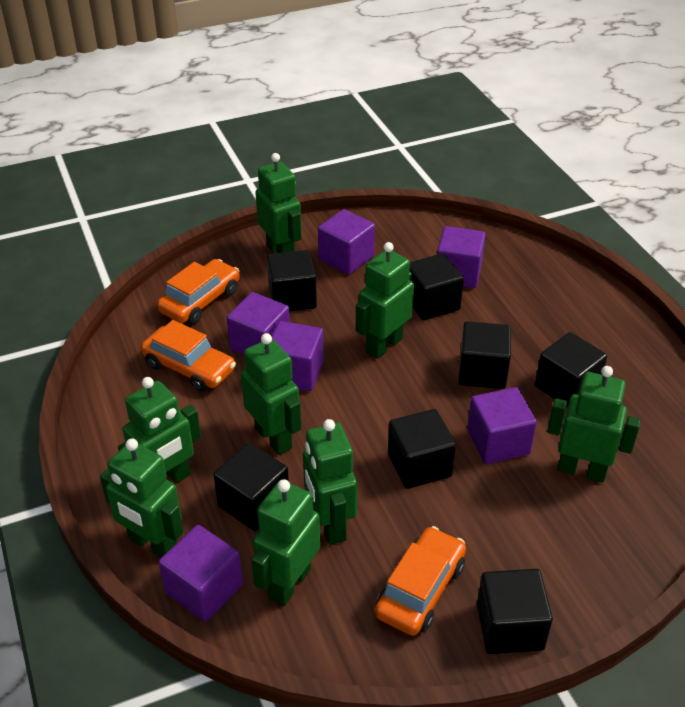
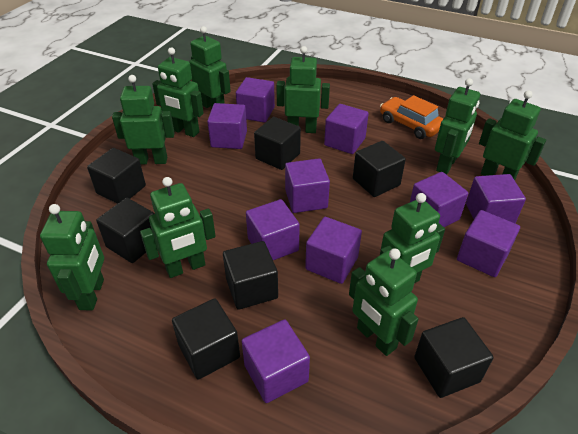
green robot: [100,439,183,557] [118,377,201,483] [241,333,301,455] [251,479,320,606] [255,153,302,253] [303,419,357,545] [356,242,414,359] [547,366,641,483] = 8 -> [40,204,104,310] [112,75,175,164] [140,177,216,278] [152,47,204,137] [189,26,231,109] [276,46,330,133] [349,248,419,356] [380,193,445,283] [435,78,480,174] [479,90,546,180] = 10
orange car: [141,320,236,392] [157,259,240,324] [375,526,466,636] = 3 -> [380,95,443,139] = 1
purple cube: [159,525,243,621] [227,292,290,355] [272,321,324,391] [318,209,375,275] [437,226,485,288] [467,387,537,464] = 6 -> [207,103,247,149] [236,77,275,123] [242,319,310,403] [246,199,300,260] [285,158,330,213] [305,217,362,284] [324,104,369,154] [410,172,468,227] [457,210,520,277] [466,174,526,224] = 10

